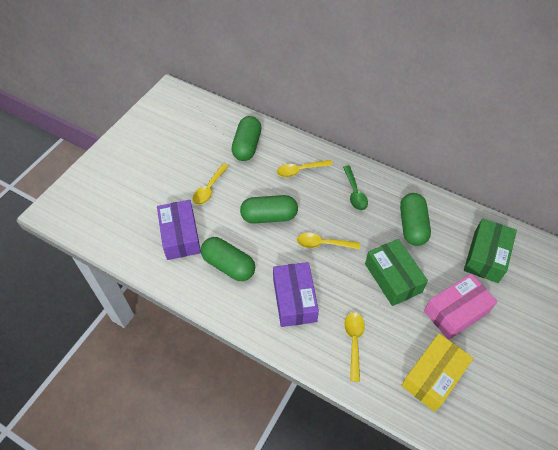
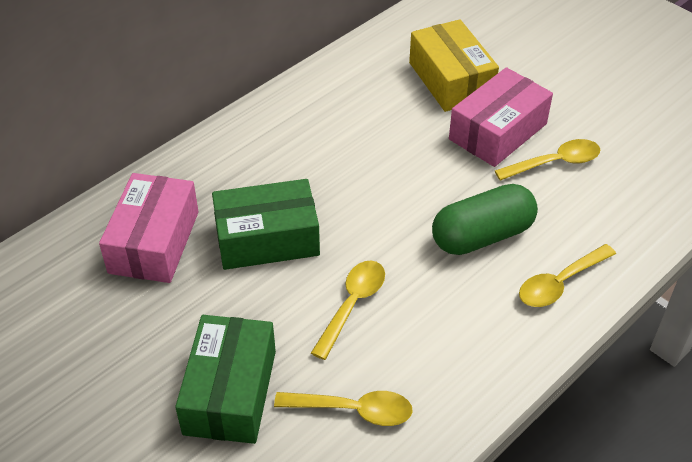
green capsule: [201,237,255,281] [231,116,261,161] [240,195,298,223] [400,193,431,246] = 4 -> [432,184,538,255] = 1
green spoon: [343,166,368,210] = 1 -> none = 0
pink box: [424,274,498,340] = 1 -> [99,173,199,283] [449,67,553,167] = 2
purple box: [157,200,201,260] [273,262,319,327] = 2 -> none = 0

